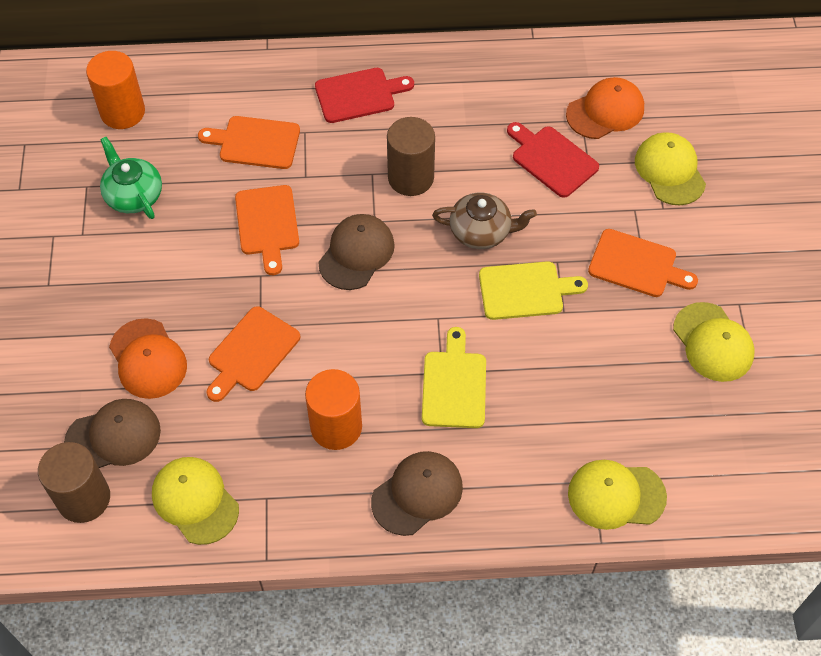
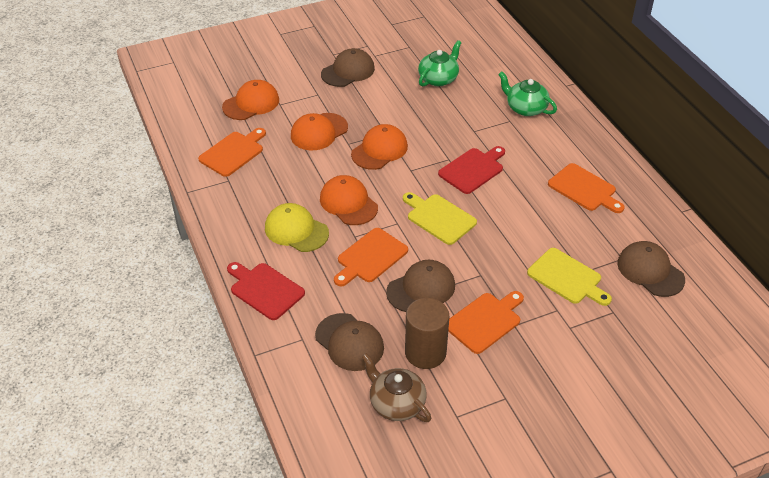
brown cap: [64,399,161,468] [318,214,395,290] [371,451,463,536] = 3 -> [315,313,384,371] [321,48,375,87] [386,260,455,312] [617,241,685,297] = 4
brown cylinder: [38,442,110,523] [387,117,435,196] = 2 -> [405,298,449,369] = 1
green teapot: [100,137,162,219] = 1 -> [418,40,462,87] [498,71,557,116] = 2
orange cap: [109,318,187,399] [566,77,644,139] = 2 -> [222,80,279,120] [291,113,348,150] [320,175,378,225] [351,124,408,170] = 4
orange cylinder: [86,51,145,129] [305,369,362,450] = 2 -> none = 0
yellow cap: [152,457,239,545] [568,460,667,530] [635,132,706,206] [673,302,755,382] = 4 -> [265,203,329,252] = 1

